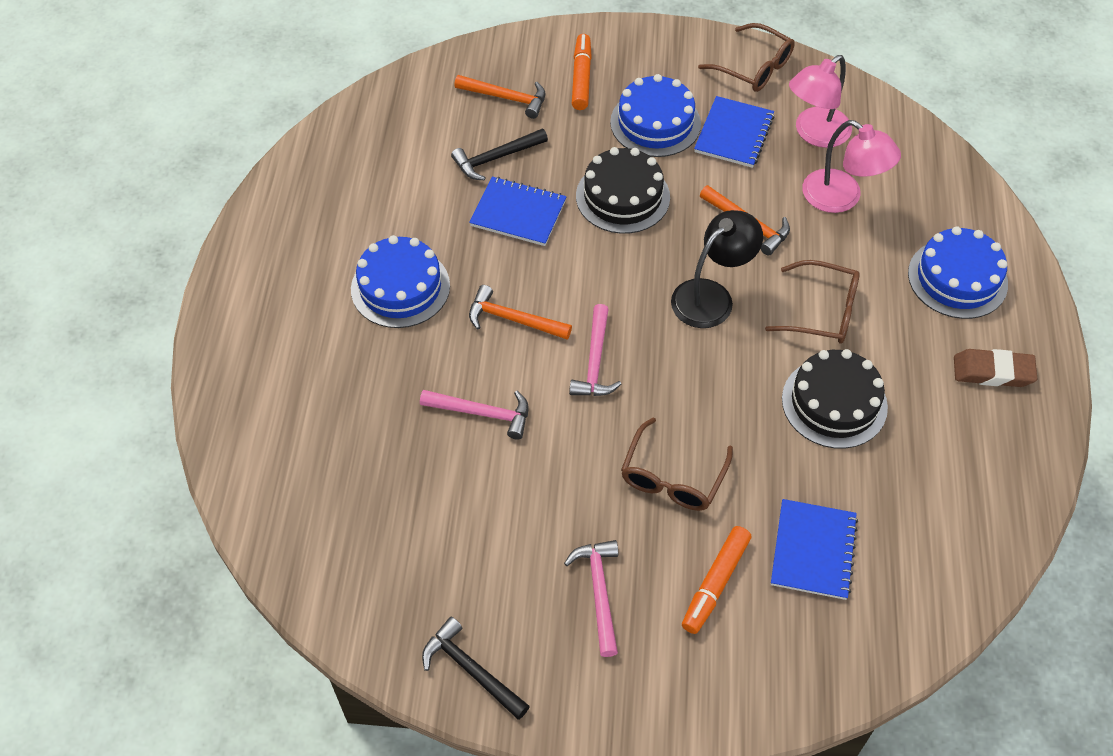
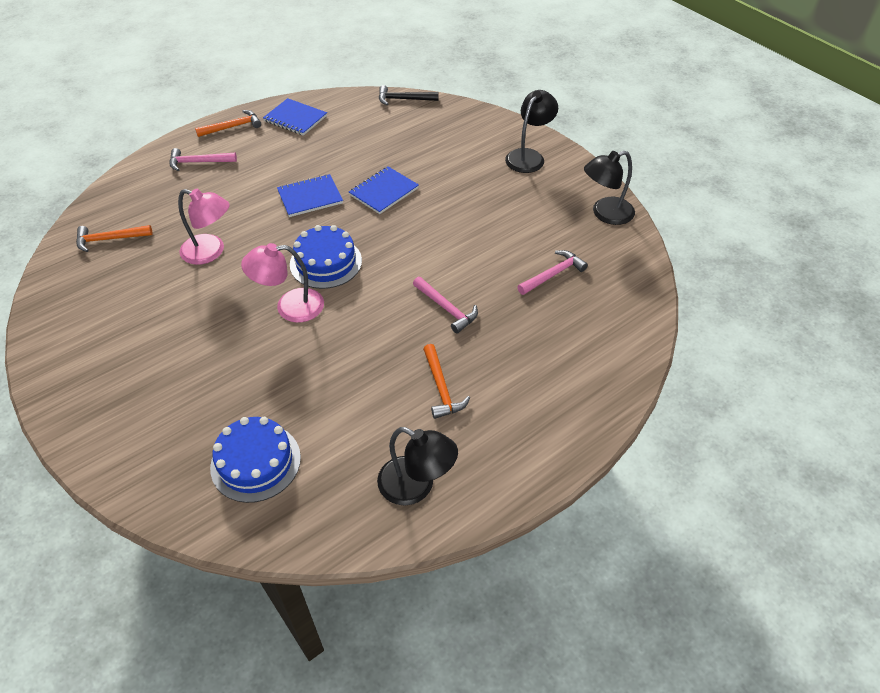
black cake: [576,147,670,234] [782,349,888,449] = 2 -> none = 0
black hammer: [422,617,530,720] [451,129,548,180] = 2 -> [379,85,439,105] = 1
black lamp: [671,210,763,328] = 1 -> [377,427,458,505] [505,90,558,173] [584,151,635,225] = 3
blue cake: [351,235,450,328] [610,74,701,157] [908,226,1008,319] = 3 -> [210,417,301,503] [290,225,362,289] = 2
brown eraser: [954,349,1037,387] = 1 -> none = 0
brown glasses: [621,417,733,511] [698,23,795,92] [765,260,860,344] = 3 -> none = 0
orange marker: [572,34,592,110] [682,526,751,634] = 2 -> none = 0

